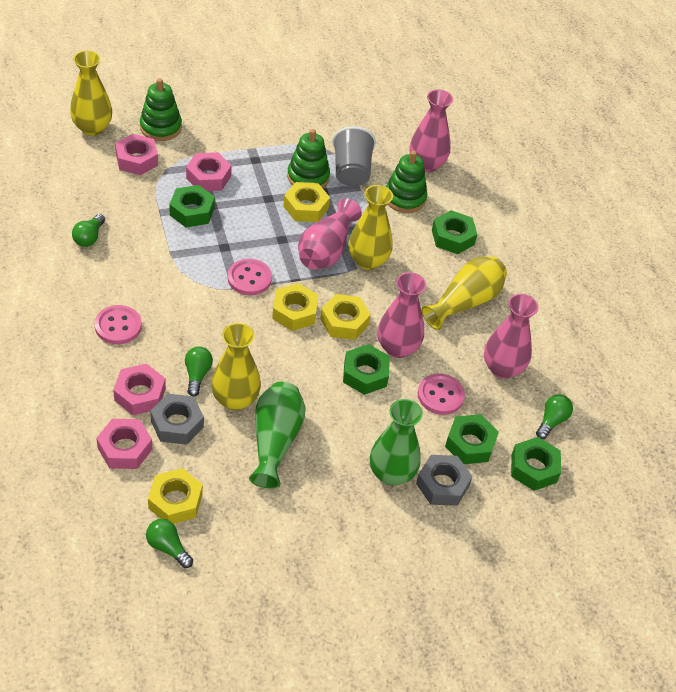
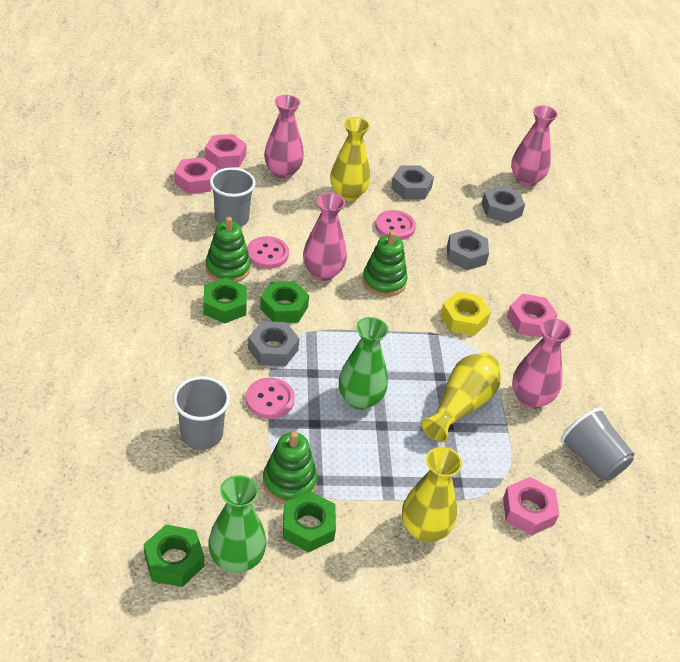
green light bulb: [72,214,105,247] [146,519,193,568] [185,347,213,396] [536,394,573,439] = 4 -> none = 0
green nut: [169,185,215,228] [343,344,390,395] [432,210,477,254] [445,414,499,464] [511,437,561,491] = 5 -> [144,525,204,587] [203,277,247,324] [260,281,309,323] [283,491,336,553] = 4
grey cup: [332,126,376,186] = 1 -> [173,376,230,450] [210,168,255,226] [561,408,634,481] = 3
grey nut: [150,393,204,445] [416,455,473,506] = 2 -> [248,321,299,366] [391,165,434,200] [447,229,489,270] [481,185,525,223] = 4
yellow nut: [148,468,203,524] [272,283,318,331] [283,182,330,222] [320,294,371,340] = 4 -> [441,291,491,336] = 1
yellow vase: [70,50,112,136] [211,323,261,410] [349,185,393,270] [421,257,507,330] = 4 -> [330,117,370,201] [402,447,462,542] [421,353,501,442] = 3

